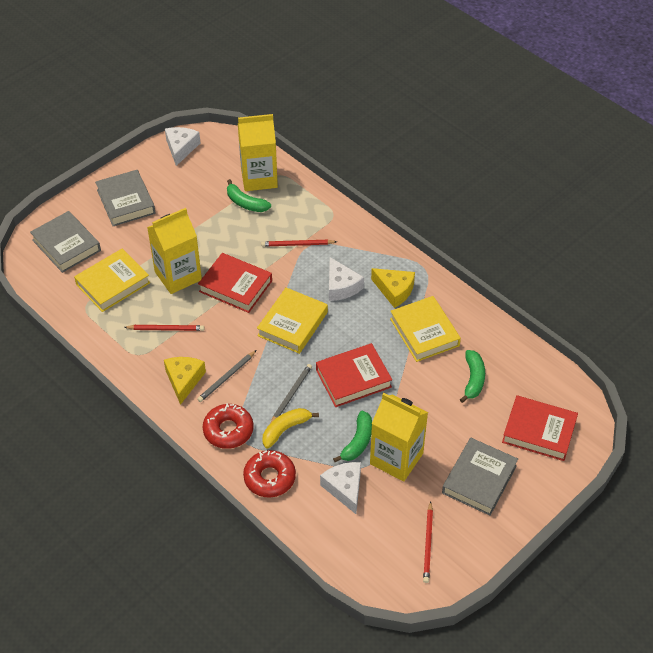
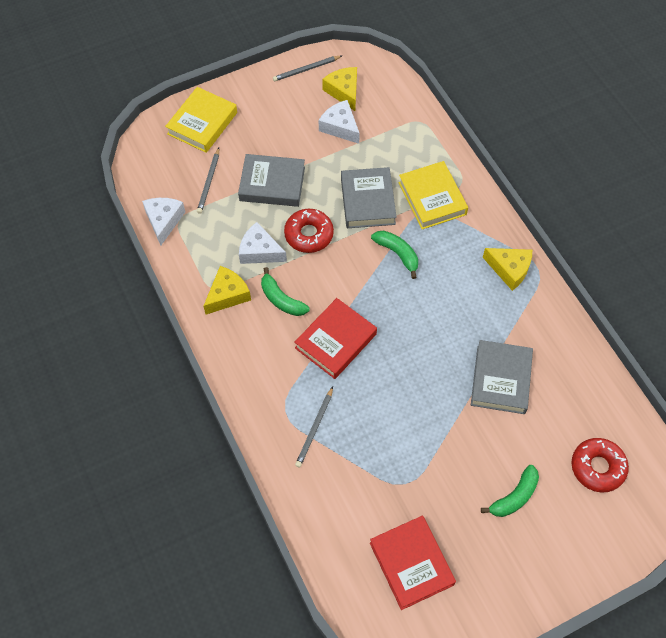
grey pencil: [197,350,257,402] [271,364,312,422] = 2 -> [197,148,219,214] [273,56,342,81] [295,387,333,467] = 3
red book: [198,253,272,313] [316,343,392,407] [502,395,578,461] = 3 -> [294,298,377,379] [370,516,456,610] = 2
red pencil: [124,325,204,331] [261,240,337,247] [423,501,433,583] = 3 -> none = 0
yellow banana: [262,408,319,449] = 1 -> none = 0
yellow book: [74,249,150,312] [257,288,328,354] [390,296,461,362] = 3 -> [165,87,237,153] [398,161,468,229] = 2
yellow carton: [147,208,202,294] [238,114,278,191] [370,393,428,482] = 3 -> none = 0
yellow cheese: [164,357,206,405] [371,268,415,308] = 2 -> [204,266,251,315] [322,67,357,111] [483,248,532,291] = 3

